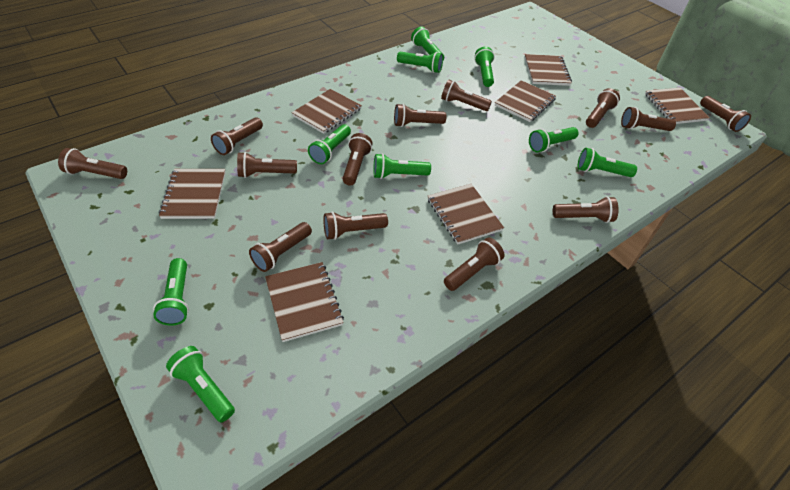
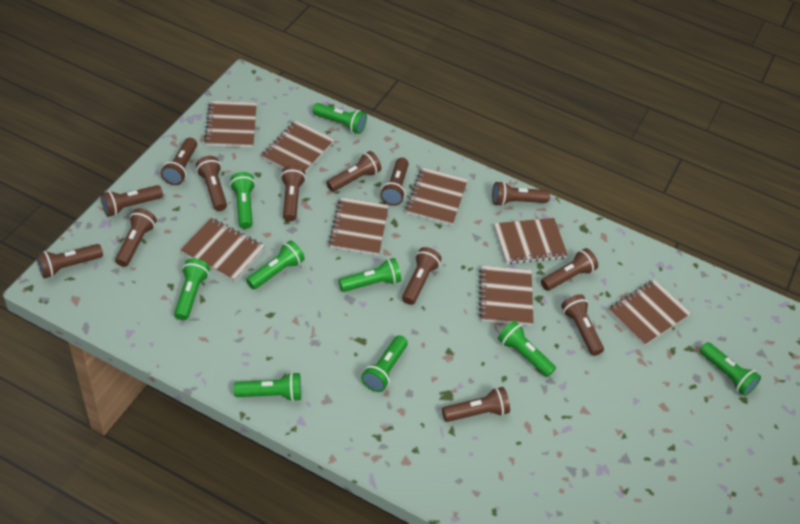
brown notebook: [159,169,226,219] [265,262,344,342] [292,89,362,134] [428,184,504,245] [495,80,556,122] [524,54,572,86] [645,88,710,124] = 7 -> [180,218,265,282] [204,101,257,147] [261,120,334,173] [328,197,389,256] [405,167,468,226] [479,266,534,326] [494,218,568,264] [608,279,691,346] = 8

